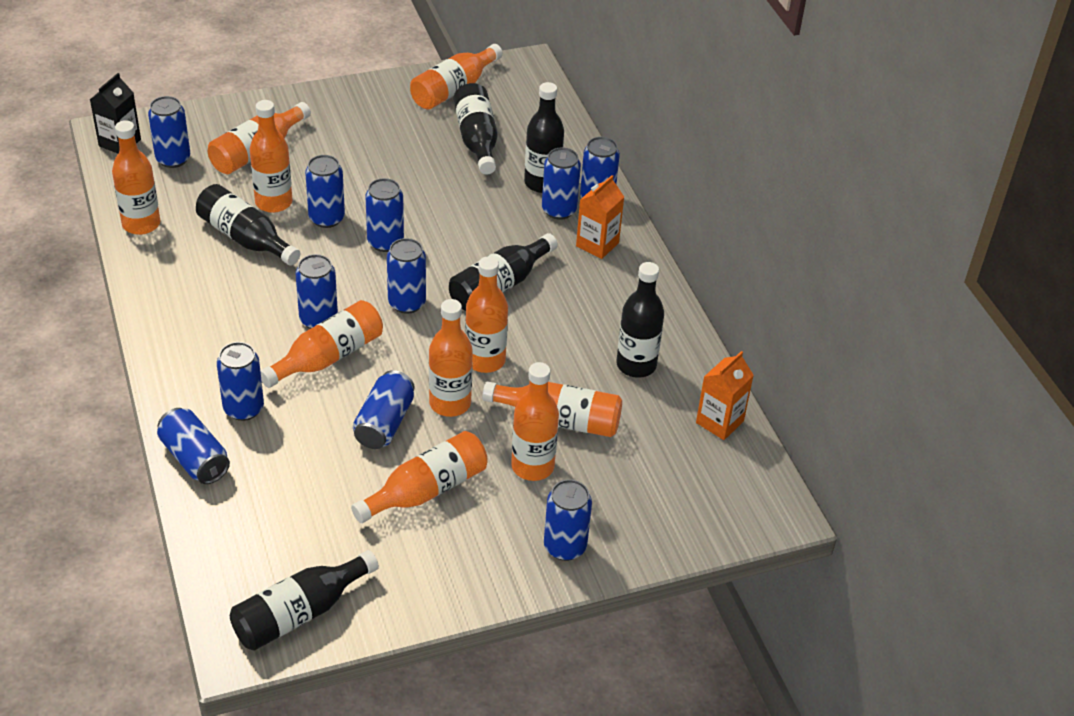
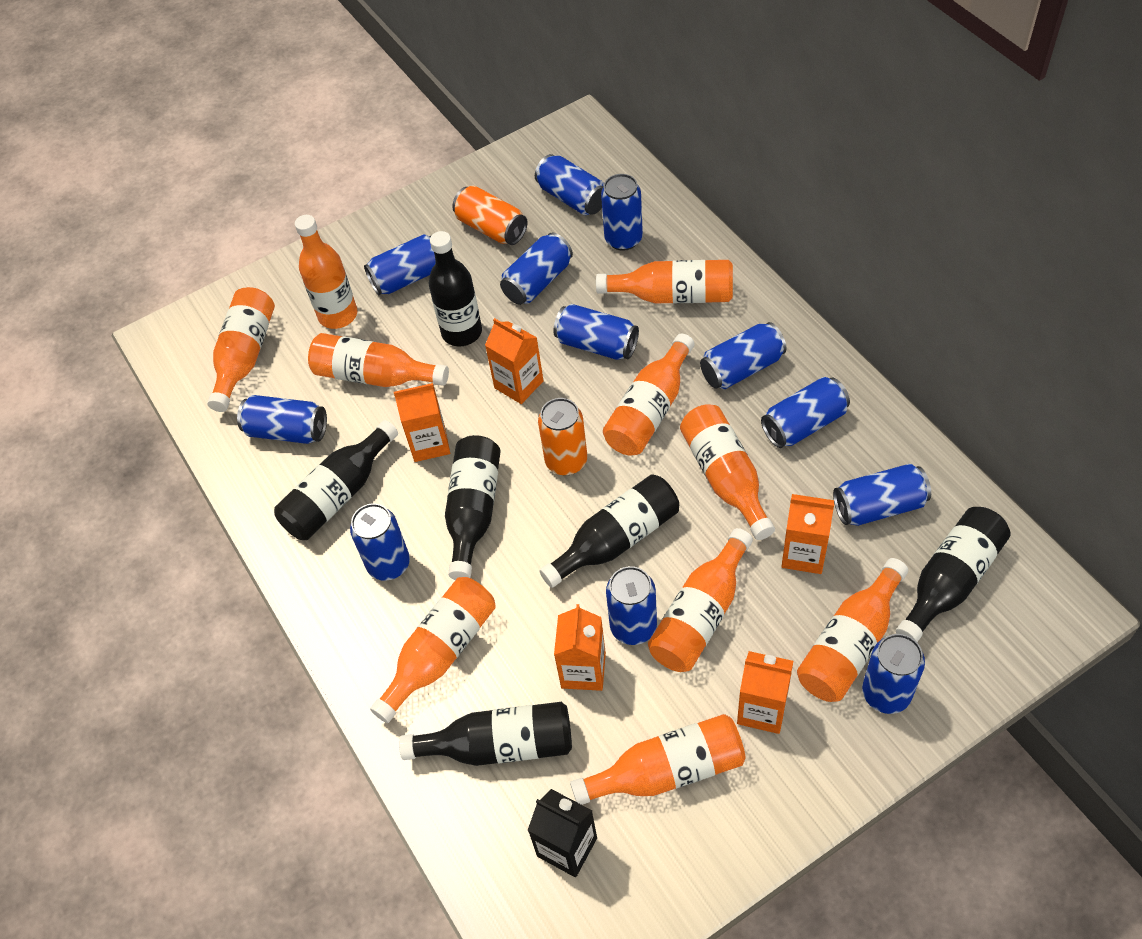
blue can: [148,96,190,168] [157,408,230,484] [217,342,264,421] [296,254,338,329] [305,155,345,228] [353,370,415,449] [365,178,404,252] [387,238,426,314] [542,147,581,220] [544,479,592,561] [580,137,620,198] = 11 -> [237,395,327,444] [350,503,410,581] [364,234,436,295] [500,233,573,305] [535,154,604,215] [554,304,639,360] [601,174,643,251] [606,566,657,645] [700,322,787,389] [761,377,850,448] [833,464,931,526] [862,634,925,714] = 12
orange can: none = 0 -> [452,185,527,245] [538,398,587,476] = 2
orange carton: [576,175,624,259] [696,351,754,440] = 2 -> [394,383,450,462] [485,318,544,404] [554,604,606,691] [737,651,793,734] [781,494,834,574] = 5

